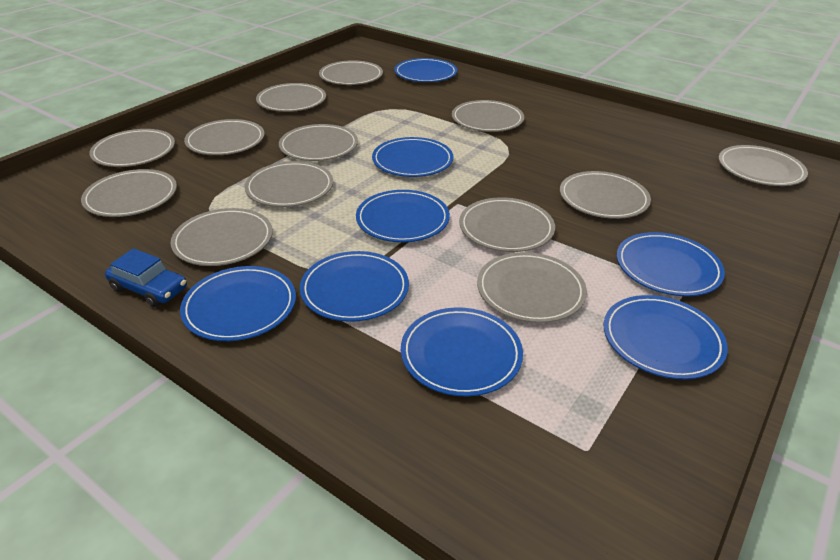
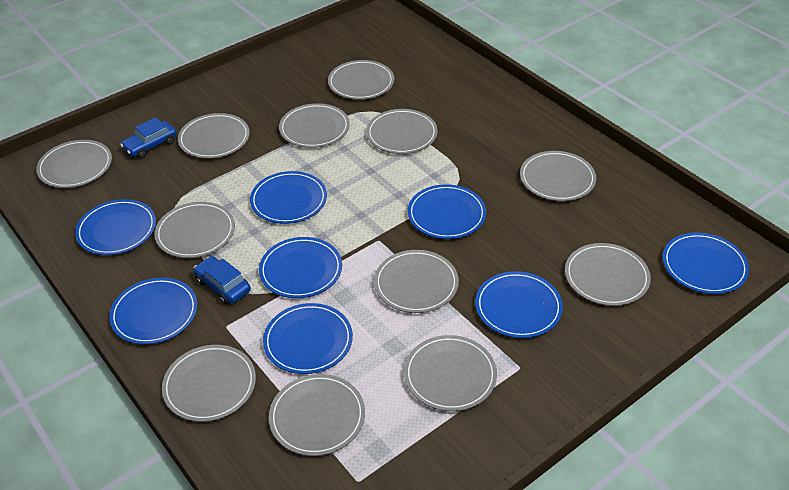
blue car: [105,248,187,307] = 1 -> [120,117,177,158] [193,256,251,305] = 2
grey plate: [81,169,177,217] [89,129,175,167] [171,208,273,266] [184,119,265,155] [245,161,333,207] [256,83,326,112] [279,124,358,161] [319,60,383,85] [452,100,524,132] [459,197,555,252] [477,252,587,323] [560,171,651,219] [718,145,808,186] = 13 -> [36,140,112,188] [154,202,235,258] [162,345,256,422] [178,113,250,159] [269,374,365,456] [279,103,350,148] [328,60,394,100] [366,109,438,154] [374,250,459,313] [404,335,497,411] [520,151,596,201] [565,243,651,306] = 12

